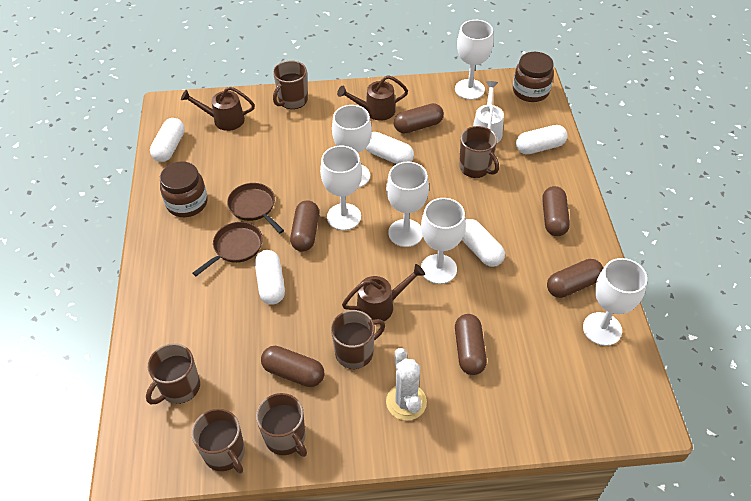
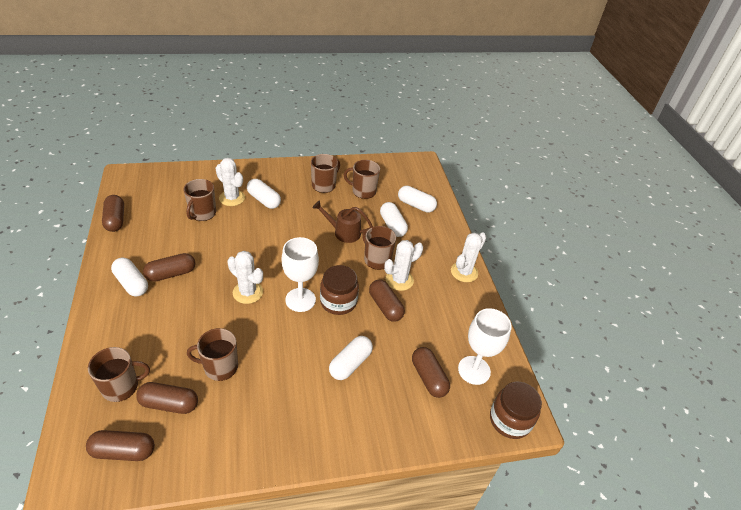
brown pan: [193,222,263,276] [227,183,284,233] = 2 -> none = 0
brown watering can: [181,87,255,131] [337,75,408,121] [342,264,425,321] = 3 -> [313,201,373,243] = 1
white cactus: [386,348,427,420] = 1 -> [215,158,245,206] [227,251,263,304] [384,240,423,291] [451,232,486,282] = 4
white goblet: [320,146,362,230] [332,105,372,188] [386,162,429,247] [421,198,466,284] [455,20,494,100] [583,258,648,346] = 6 -> [282,237,319,312] [458,308,512,385] = 2
white watering can: [473,81,504,143] = 1 -> none = 0

